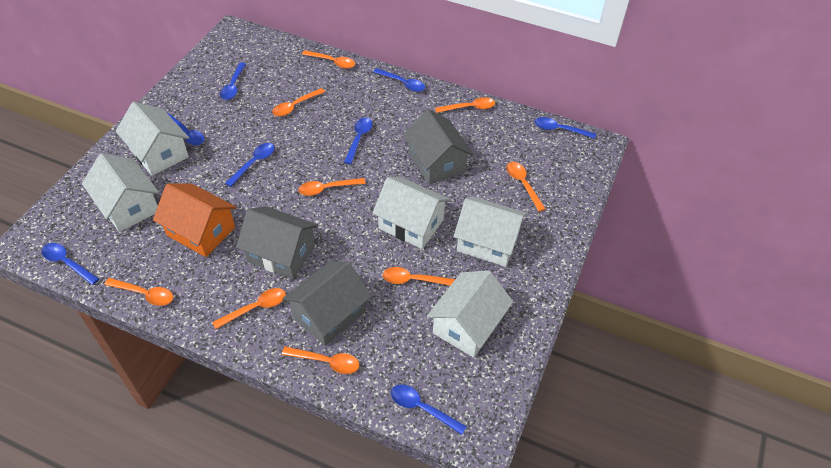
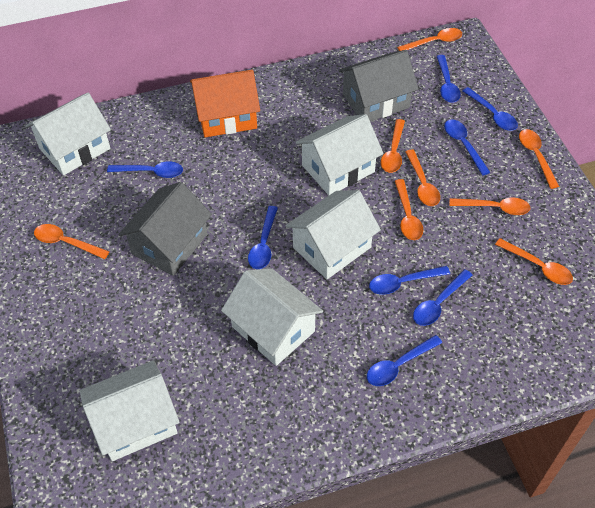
grey house: [236,206,318,279] [282,261,372,346] [403,109,474,185] = 3 -> [118,182,212,276] [338,50,419,121] = 2
orange spoon: [105,278,173,306] [212,288,286,329] [272,88,325,117] [282,346,359,374] [299,178,366,196] [302,50,355,69] [383,267,455,286] [435,97,495,113] [506,162,546,212] = 9 -> [34,224,110,259] [381,119,405,173] [395,179,423,240] [397,28,462,51] [405,149,440,206] [449,198,530,215] [495,238,573,285] [519,129,559,189] = 8

